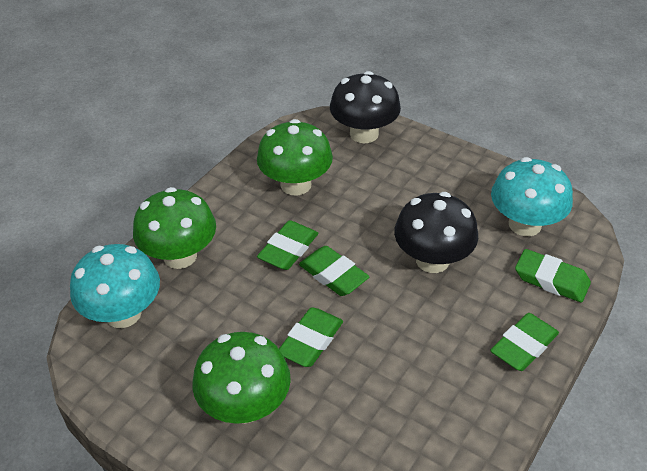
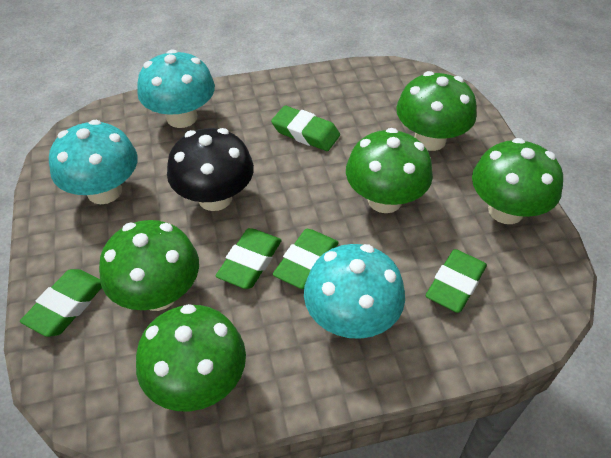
black mushroom: [330,71,401,143] [394,192,478,273] = 2 -> [167,128,254,211] = 1
green mushroom: [133,187,216,269] [192,332,291,424] [257,119,333,195] = 3 -> [99,220,199,311] [136,304,246,412] [346,128,433,213] [396,71,477,151] [472,138,563,224] = 5
turquoise mushroom: [70,244,160,328] [491,157,573,236] = 2 -> [49,120,138,204] [137,49,215,128] [304,244,405,339] = 3

